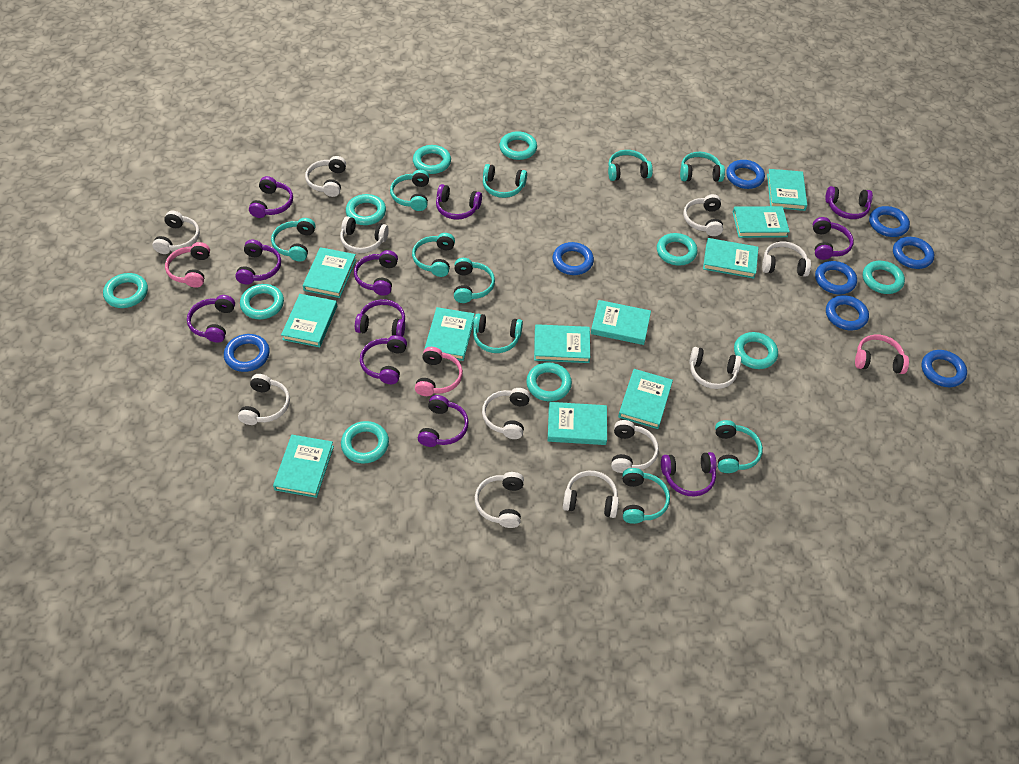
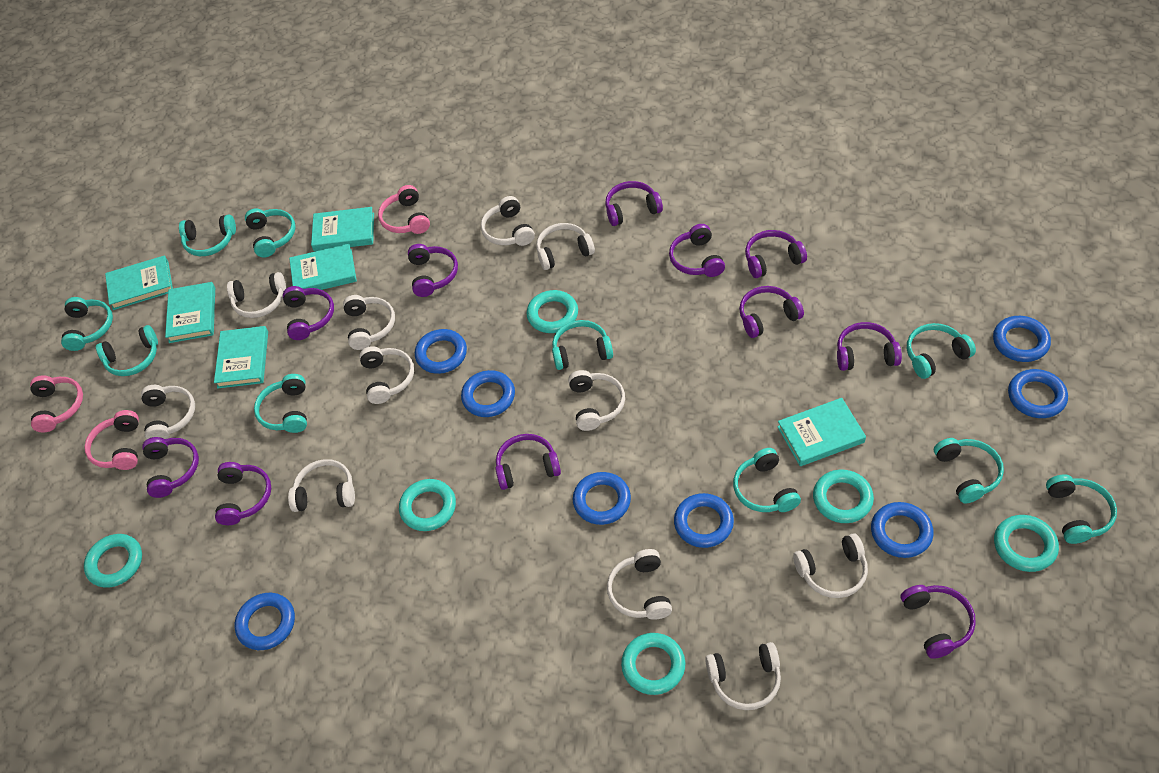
turquoise book: [273,435,334,498] [281,294,337,347] [303,247,356,298] [424,307,475,361] [534,324,590,363] [548,402,607,445] [591,300,651,345] [618,369,673,429] [703,238,759,279] [733,206,790,238] [767,169,807,211] = 11 -> [105,255,173,310] [165,282,215,343] [214,326,268,388] [289,244,357,290] [311,207,374,251] [777,398,866,466] = 6
turquoise ring: [103,273,148,308] [240,284,284,319] [341,421,389,464] [346,194,386,225] [413,145,451,174] [500,131,537,160] [526,362,572,401] [657,233,698,266] [734,332,778,369] [863,261,905,294] = 10 -> [84,534,142,588] [399,479,456,531] [526,290,578,333] [621,633,685,695] [813,470,874,523] [994,515,1059,572] = 6

